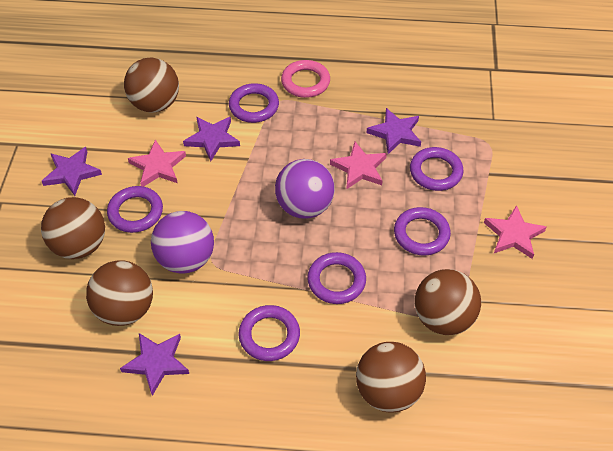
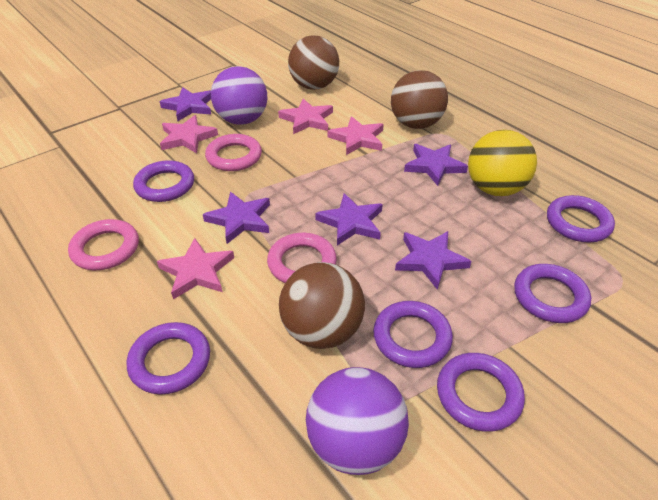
brown ball: [41,197,105,259] [86,260,153,326] [124,58,179,113] [356,342,426,412] [415,269,481,335] = 5 -> [279,262,365,349] [288,35,339,90] [391,70,448,129] = 3
pink ring: [281,60,330,98] = 1 -> [68,219,139,270] [205,134,262,171] [267,233,337,283] = 3
pink star: [128,139,186,187] [330,142,387,190] [484,205,546,259] = 3 -> [157,238,234,299] [160,115,218,153] [278,98,333,134] [328,116,384,155] = 4
purple star: [42,147,102,196] [120,333,189,396] [183,117,240,161] [367,108,421,154] = 4 -> [159,87,211,121] [203,192,270,244] [315,193,383,246] [395,231,472,290] [404,144,468,186] = 5
yellow ball: none = 0 -> [468,130,537,196] = 1

